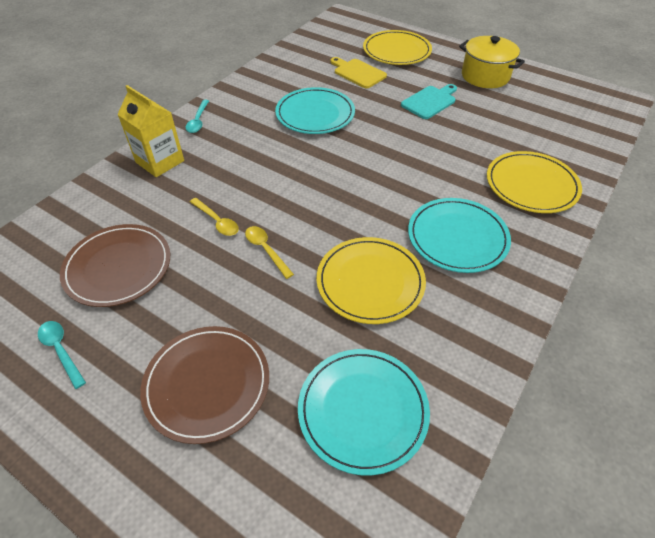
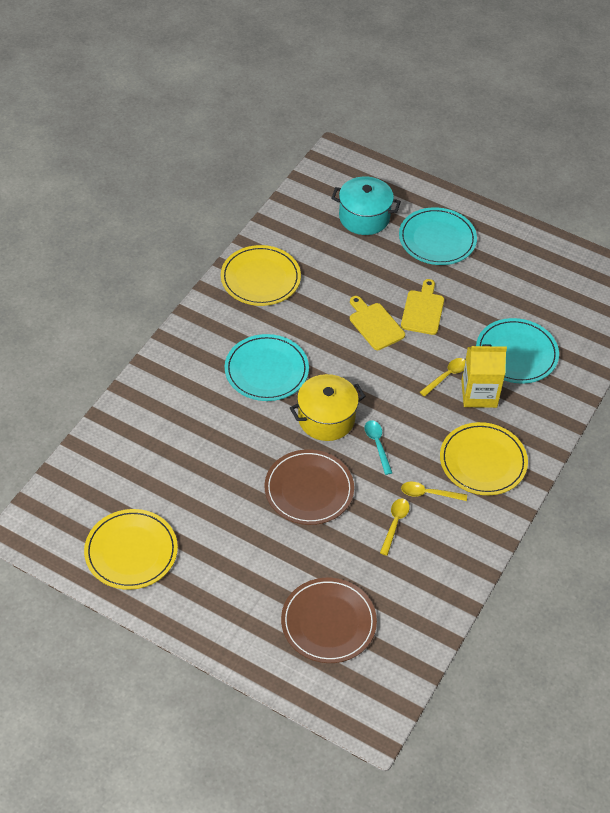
turquoise cutting board: [401,84,457,119] = 1 -> none = 0
turquoise pot: none = 0 -> [331,177,401,235] = 1
turquoise spoon: [38,321,86,389] [185,100,209,133] = 2 -> [364,420,392,475] = 1
yellow cutting board: [331,57,387,88] = 1 -> [350,296,405,350] [401,279,444,335] = 2
yellow spoon: [190,198,239,236] [245,226,294,279] = 2 -> [380,499,410,556] [401,482,467,501] [420,358,465,397] = 3

